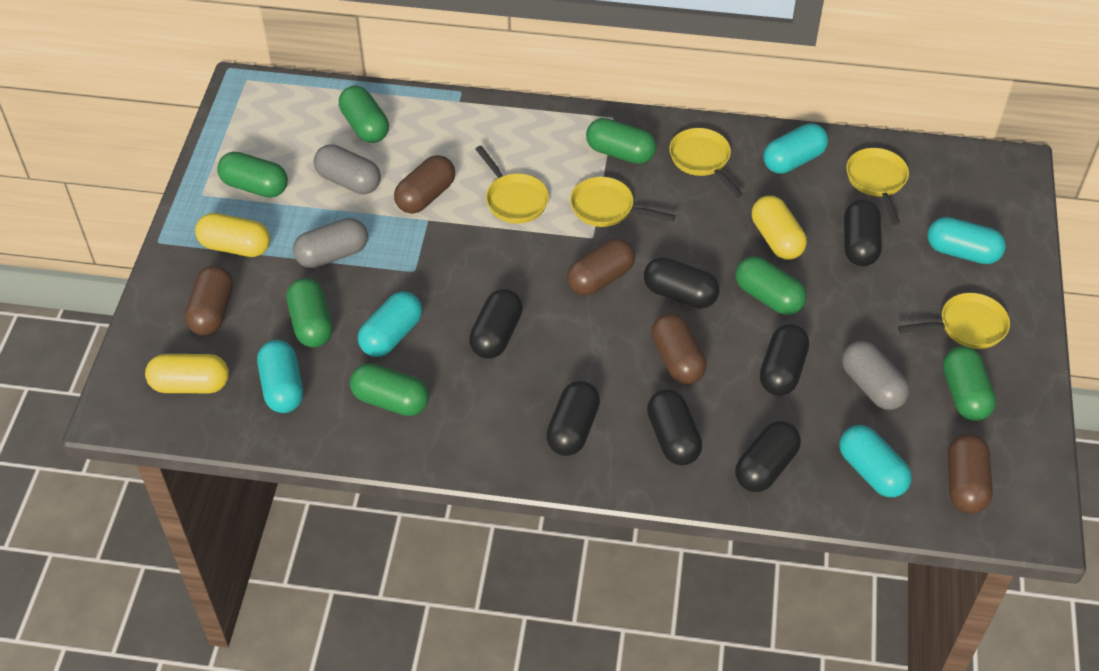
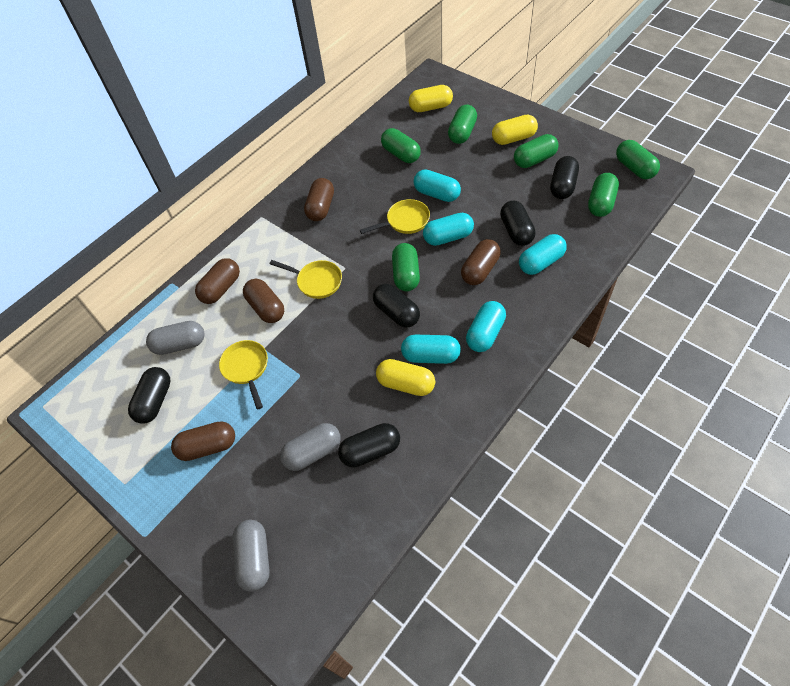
black capsule: [469,289,523,359] [546,381,600,456] [644,257,720,309] [647,389,702,465] [735,421,801,492] [760,324,809,396] [844,200,882,266] = 7 -> [128,367,171,423] [338,423,400,468] [373,284,420,328] [500,201,536,246] [550,156,579,199] = 5
green capsule: [217,152,288,198] [286,278,333,348] [339,86,389,143] [350,363,429,416] [586,118,656,164] [735,256,807,315] [943,346,996,421] = 7 -> [381,128,421,163] [392,243,420,291] [448,105,477,144] [514,134,559,168] [588,173,619,217] [616,140,660,179] = 6
yellow pan: [475,146,549,224] [570,177,675,227] [669,128,743,198] [846,148,909,225] [898,293,1010,349] = 5 -> [219,340,268,410] [269,260,342,299] [360,199,430,234] = 3

